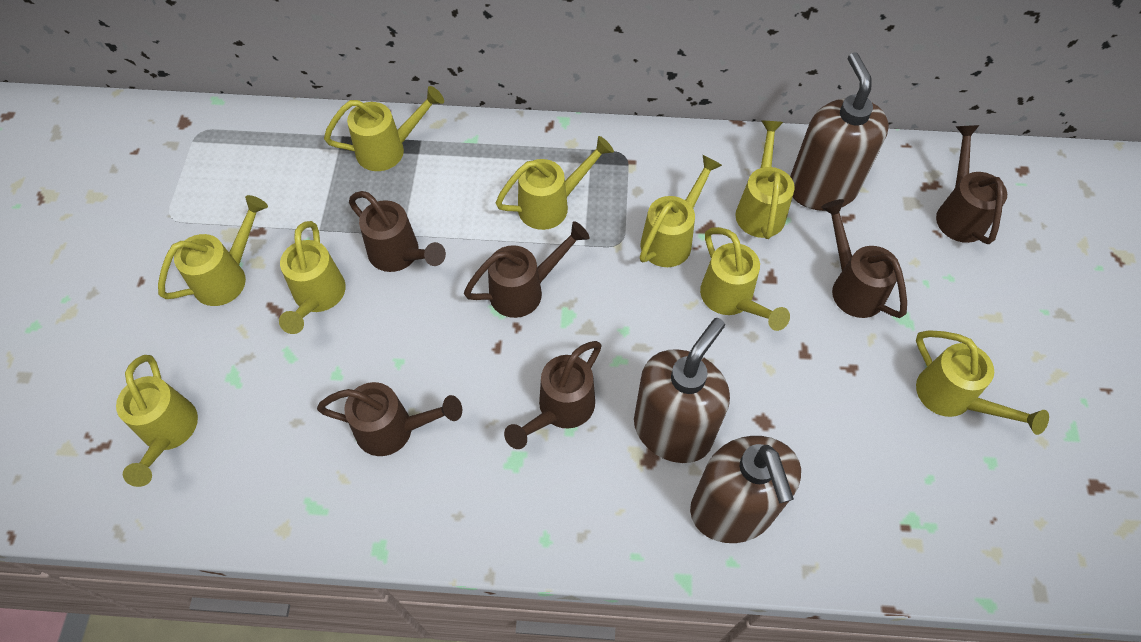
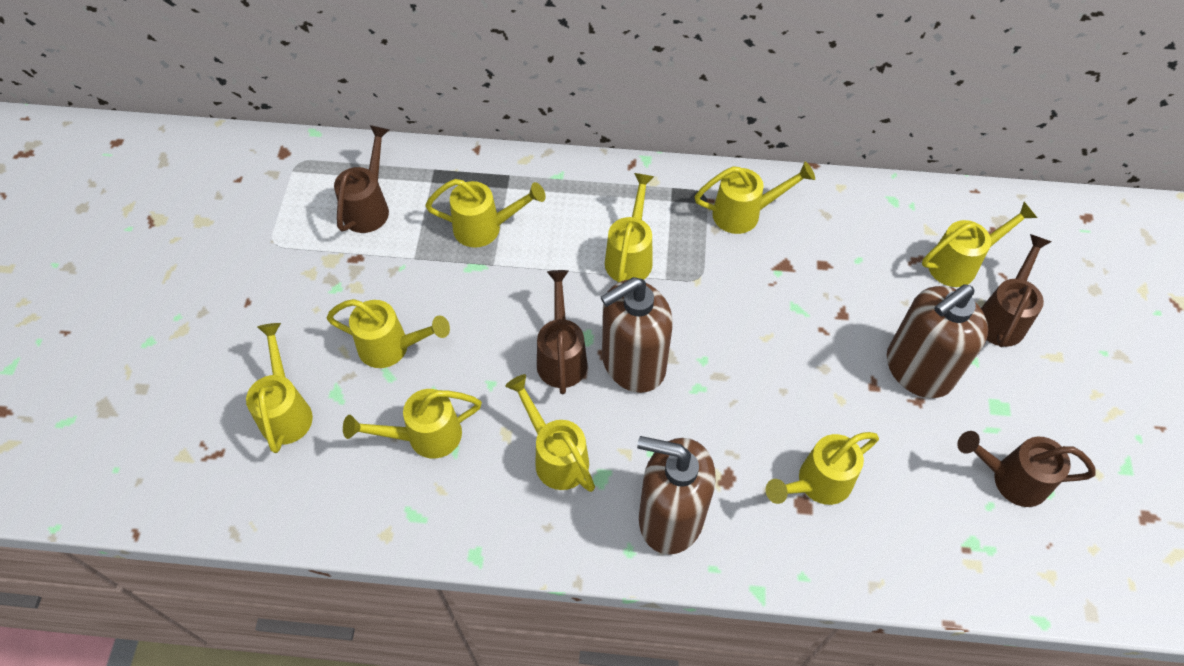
brown watering can: [317,382,462,456] [349,191,446,272] [464,221,589,318] [504,341,602,449] [821,199,907,318] [936,125,1007,244] = 6 -> [334,125,389,233] [537,270,588,394] [957,431,1096,507] [981,234,1051,347] = 4

